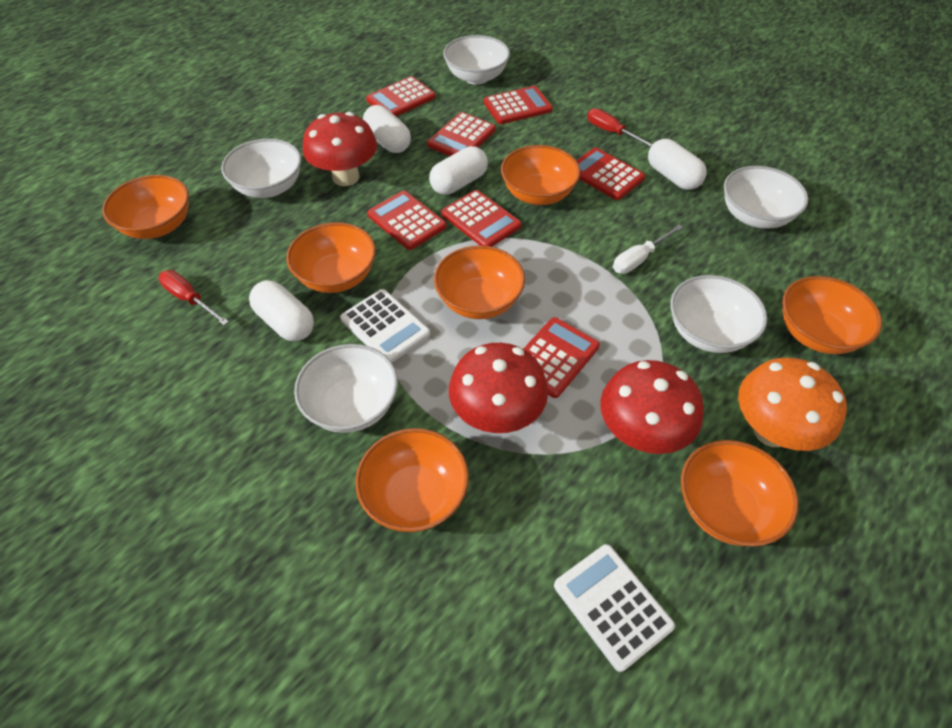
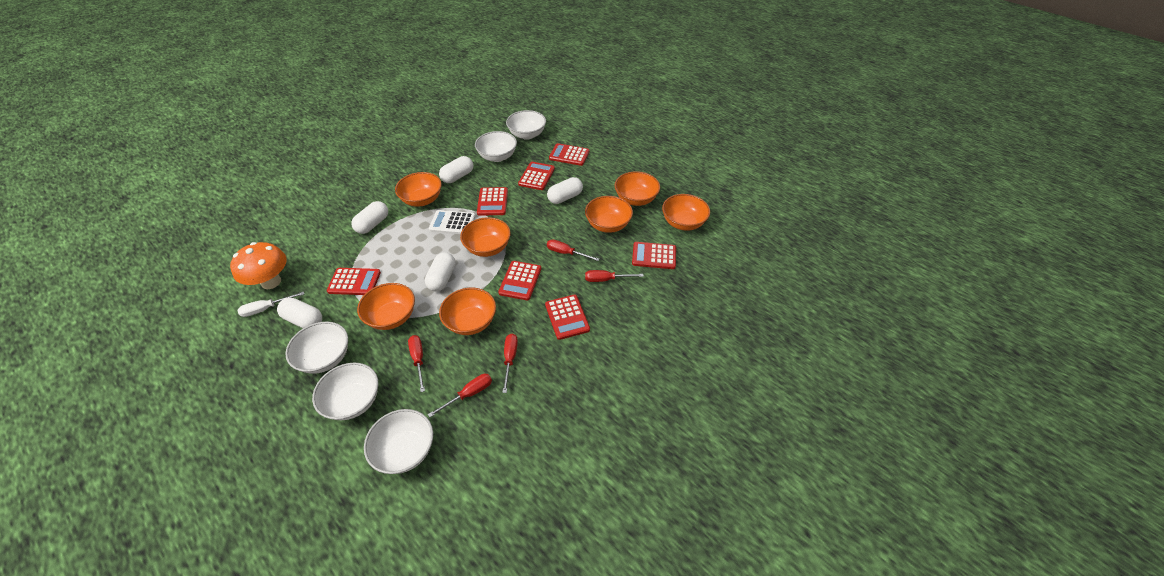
red mushroom: [303,112,377,186] [449,343,548,433] [600,360,704,454] = 3 -> none = 0
red screwdriver: [159,270,229,325] [587,108,653,147] = 2 -> [408,335,425,392] [428,374,492,417] [502,334,518,393] [547,239,599,261] [585,270,644,282] = 5
white calculator: [340,289,430,362] [554,544,675,672] = 2 -> [429,210,475,234] = 1
white capsule: [249,280,314,341] [363,105,411,153] [429,146,488,195] [648,139,707,190] = 4 -> [277,298,322,328] [351,201,388,234] [425,252,456,291] [439,156,473,183] [547,177,583,204] = 5

